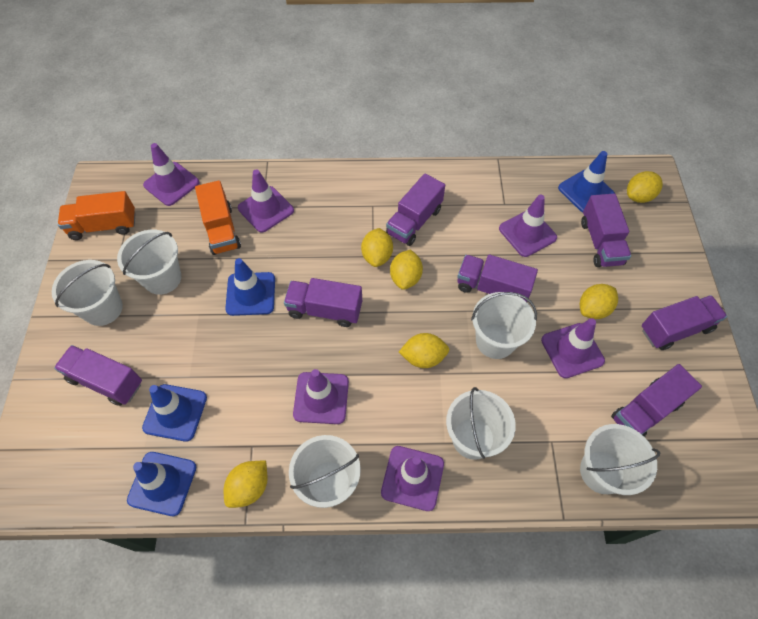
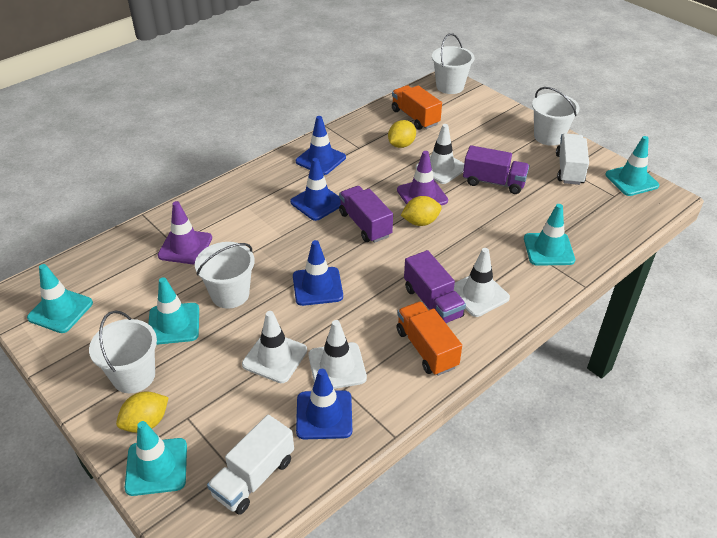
purple traffic cone: [143,143,199,206] [238,169,294,233] [293,369,349,424] [381,446,444,511] [499,194,557,257] [541,318,605,378] = 6 -> [158,201,212,265] [397,151,448,205] = 2
purple truck: [54,345,142,406] [284,278,362,327] [386,173,445,246] [457,254,538,302] [581,193,631,267] [611,364,702,437] [642,295,727,350] = 7 -> [339,186,393,243] [404,250,466,323] [463,145,529,194] = 3
turquoise traffic cone: none = 0 -> [27,264,93,333] [125,421,187,496] [148,277,199,345] [524,204,575,266] [605,136,659,196] = 5
white bucket: [52,260,123,326] [117,230,181,295] [289,435,361,508] [446,387,516,460] [471,292,537,359] [580,424,660,495] = 6 -> [89,310,157,393] [195,242,255,309] [432,33,474,94] [532,87,580,146] = 4
white traffic cone: none = 0 -> [242,311,307,383] [309,320,367,389] [416,124,464,184] [454,248,510,317] = 4
white truck: none = 0 -> [207,414,294,515] [556,133,589,185] = 2
yellow lemon: [224,460,267,508] [361,228,393,267] [390,249,423,290] [399,333,449,368] [580,284,618,319] [627,171,663,203] = 6 -> [116,391,169,433] [388,120,416,148] [401,196,442,226] = 3

